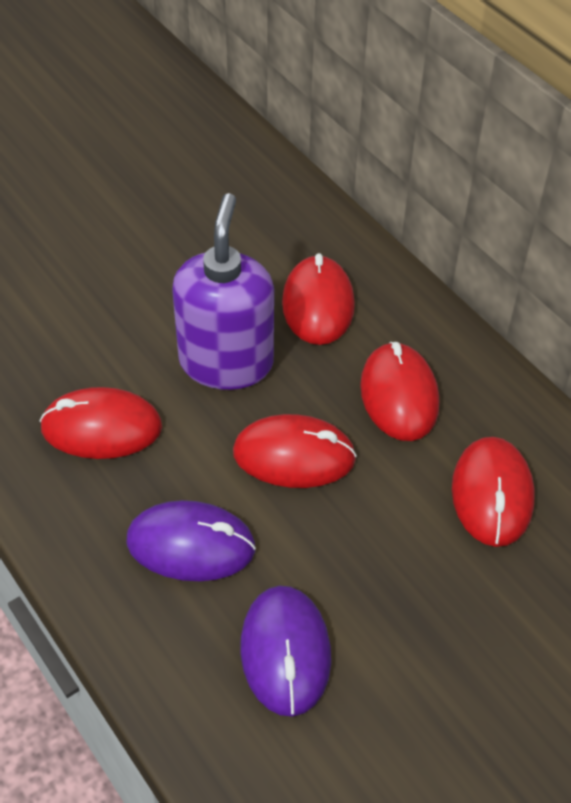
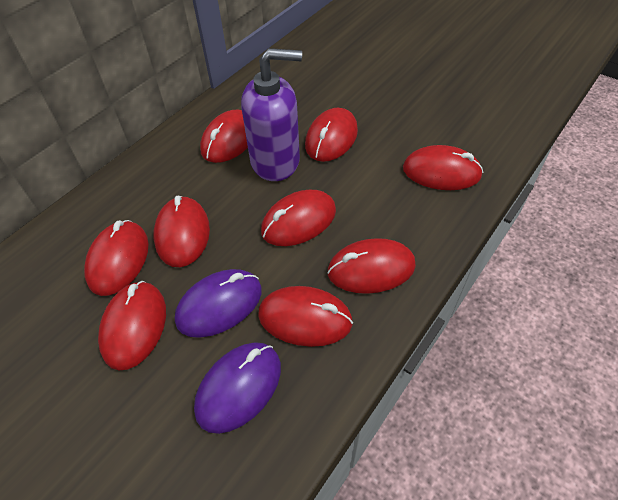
red mouse: [40,387,162,459] [233,414,357,488] [282,253,355,345] [360,342,439,441] [452,437,535,547] = 5 -> [84,220,149,296] [98,281,166,371] [154,196,210,267] [200,110,248,163] [258,286,353,347] [261,190,336,246] [305,108,358,162] [327,238,416,294] [403,145,483,190] = 9

